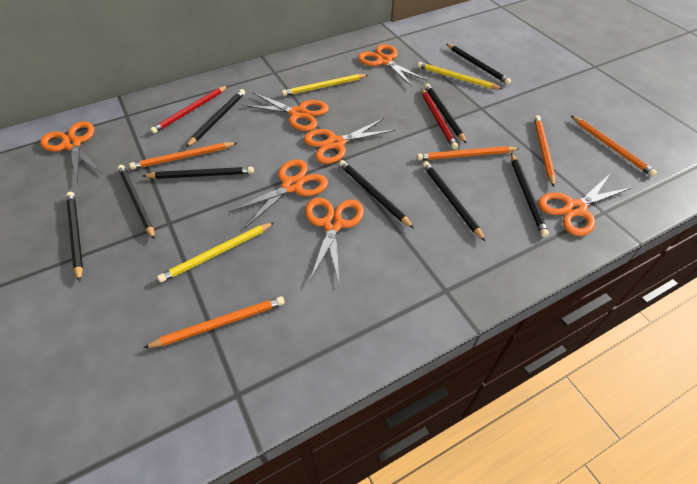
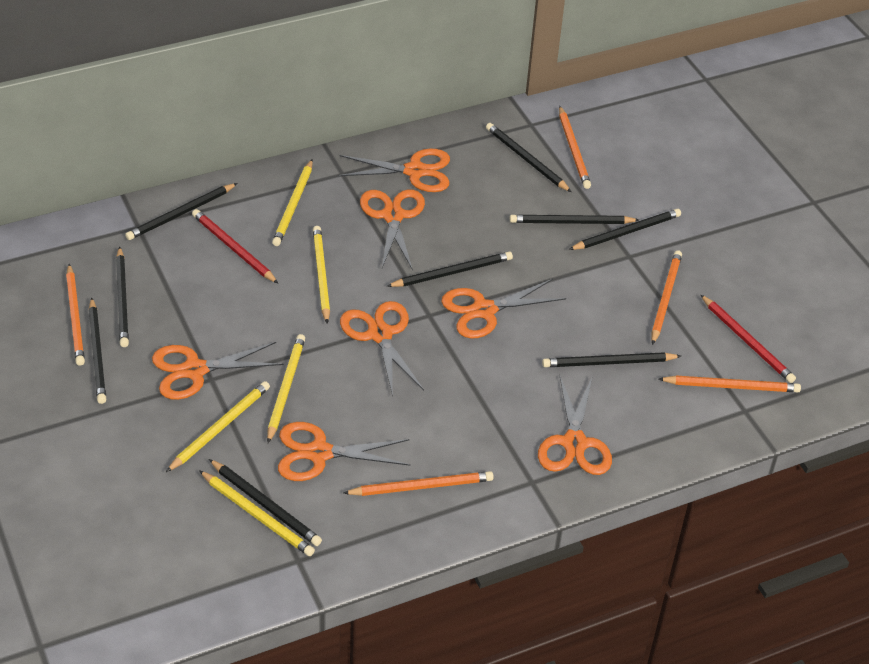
yellow pencil: [157,222,275,282] [282,74,368,96] [417,62,502,89] = 3 -> [166,381,270,472] [199,470,315,556] [267,334,305,443] [272,160,313,246] [313,226,330,324] = 5

